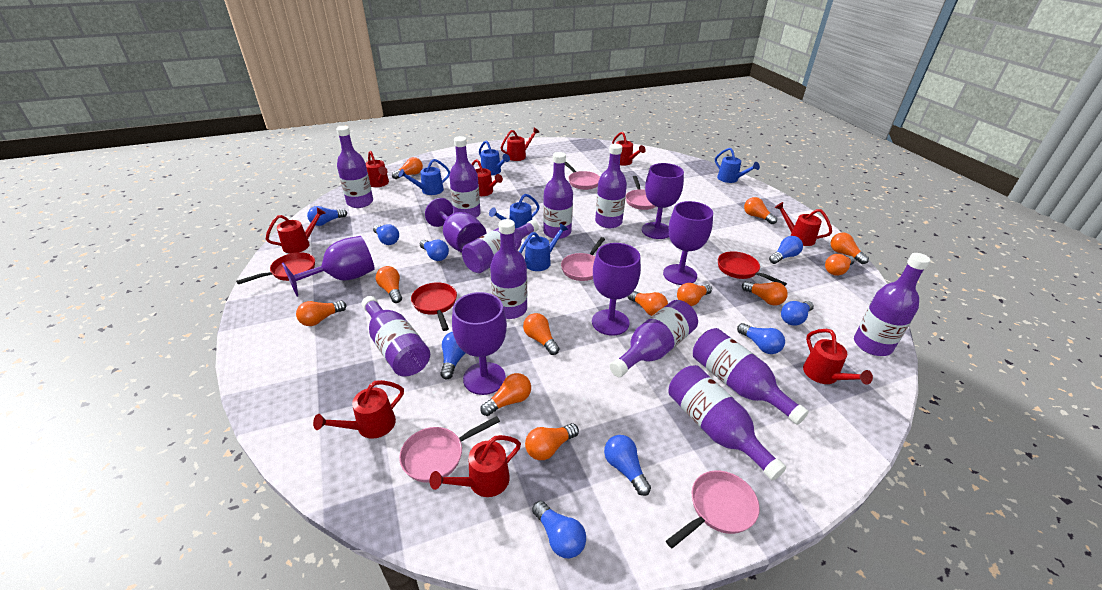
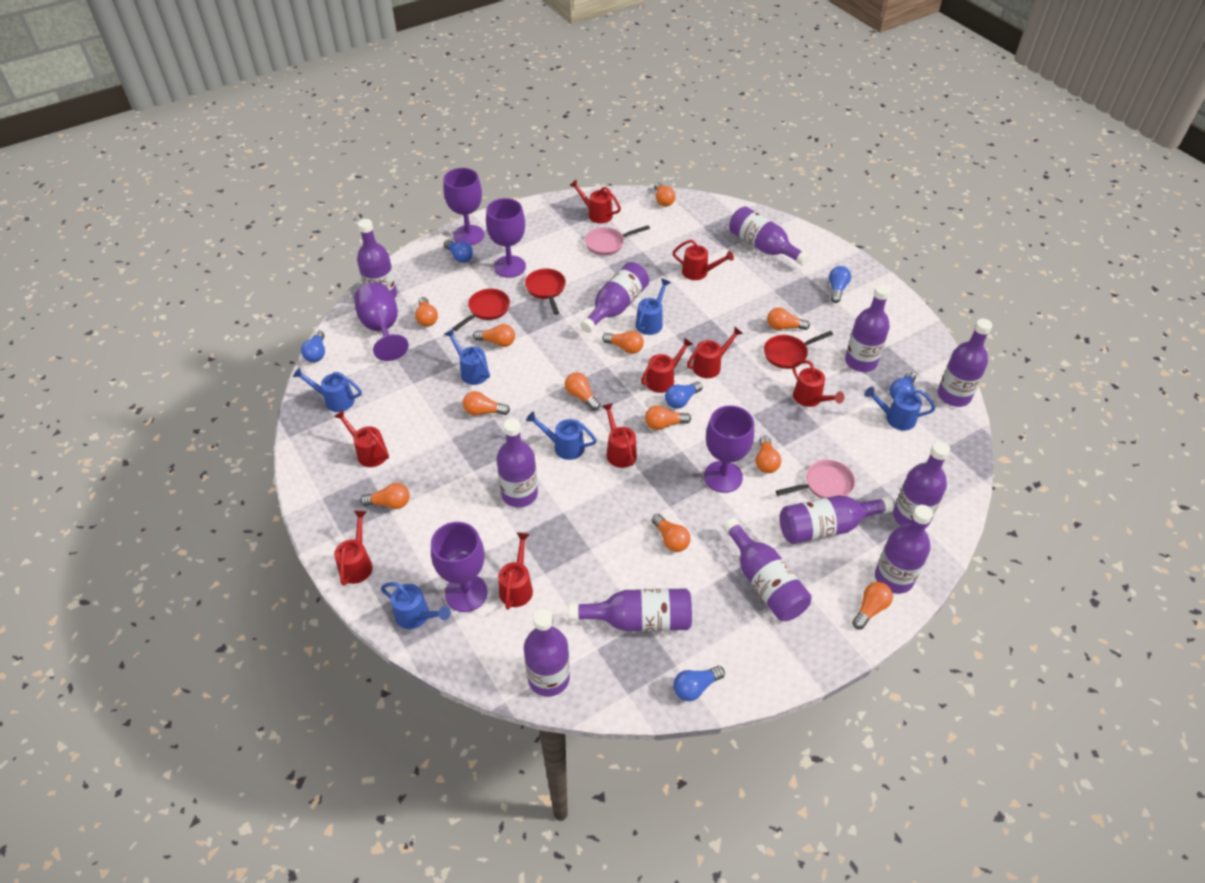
blue light bulb: [307,206,347,226] [373,224,399,245] [420,240,449,261] [440,332,465,380] [532,500,586,558] [604,435,651,496] [737,323,785,354] [769,236,803,264] [781,301,814,326] = 9 -> [301,330,325,362] [443,240,473,263] [665,381,703,409] [673,666,725,701] [829,266,851,303] [890,372,916,399] = 6
blue watering can: [399,159,450,195] [479,140,510,175] [489,194,540,228] [519,223,568,271] [715,148,760,183] = 5 -> [293,367,362,412] [381,582,451,629] [445,329,490,385] [526,411,597,460] [636,279,671,335] [864,387,935,431] = 6
pink pan: [399,416,500,483] [561,237,605,281] [565,161,600,190] [626,176,656,210] [666,470,760,548] = 5 -> [585,226,650,256] [776,460,855,499] = 2
purple bottle: [336,126,373,208] [362,296,430,377] [449,136,481,218] [462,220,539,273] [490,219,527,319] [543,152,573,239] [595,144,627,228] [610,300,698,377] [668,365,786,481] [693,328,809,425] [854,253,930,356] = 11 -> [357,219,397,299] [496,418,538,507] [524,609,570,697] [569,588,692,632] [580,262,649,333] [723,518,812,621] [729,206,809,265] [779,495,894,544] [845,284,890,372] [875,505,933,594] [893,442,950,528] [938,319,992,407] = 12
purple goblet: [282,236,375,297] [425,198,487,253] [452,292,507,395] [592,243,641,336] [642,163,684,239] [663,201,713,285] = 6 -> [354,283,409,361] [431,522,488,612] [443,168,484,245] [486,198,526,278] [704,405,754,493] = 5

